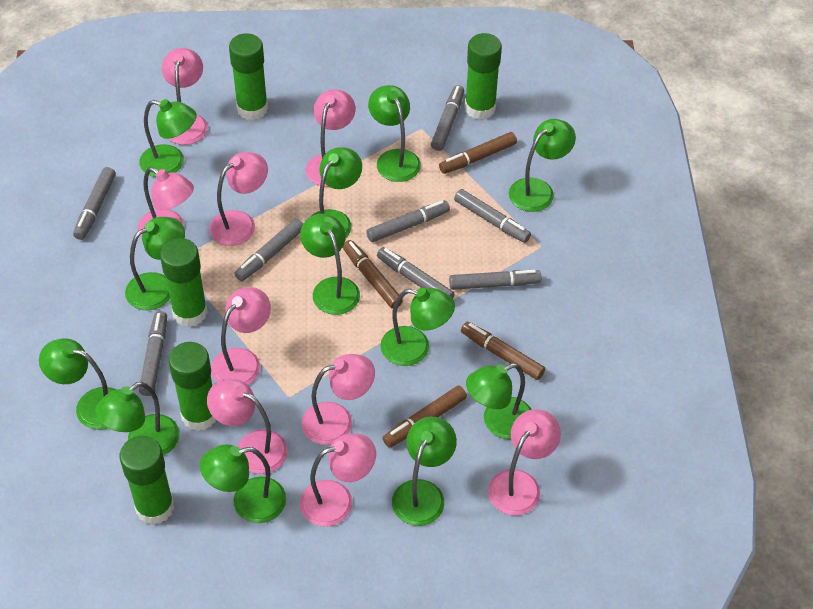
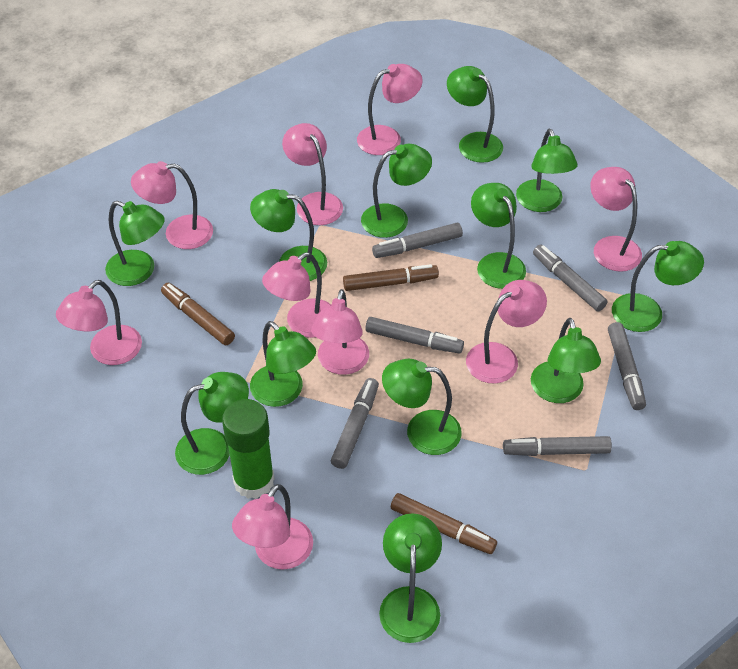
brown marker: [343,240,403,309] [383,386,467,448] [439,132,517,174] [461,322,545,380] = 4 -> [161,283,235,345] [343,264,439,291] [391,493,497,554] = 3
green glue stick: [120,436,174,525] [160,238,208,327] [169,342,216,431] [229,33,268,120] [465,33,502,120] = 5 -> [222,399,274,499] = 1
grey marker: [73,167,116,240] [139,311,167,396] [234,218,303,281] [366,200,450,242] [377,247,454,298] [431,85,464,151] [449,270,541,290] [454,189,531,243] = 8 -> [331,378,379,469] [365,317,464,354] [372,223,463,258] [503,436,612,456] [533,245,608,311] [608,322,646,410] = 6

